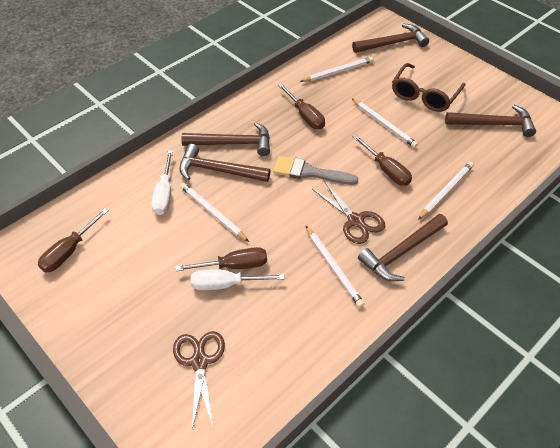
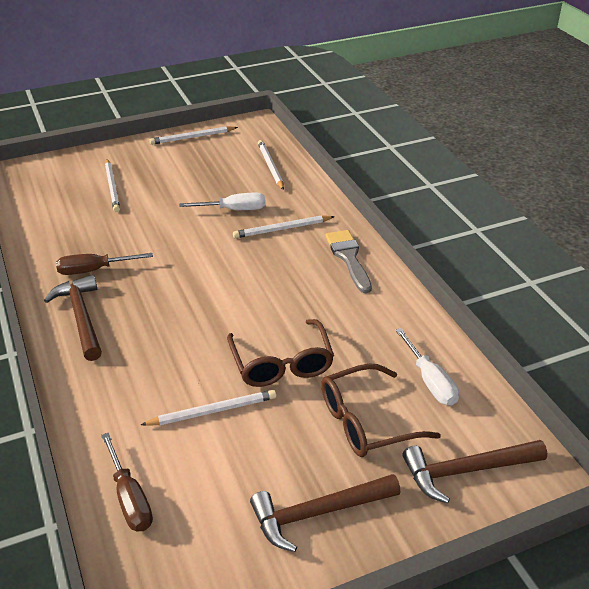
brown glasses: [392,63,466,112] = 1 -> [227,319,334,387] [321,363,441,457] = 2
brown hammer: [179,144,271,182] [181,122,270,156] [352,24,429,53] [358,214,448,281] [445,105,536,137] = 5 -> [44,275,102,361] [250,474,401,552] [402,440,547,503] = 3
brown scissors: [173,331,225,429] [312,181,385,244] = 2 -> none = 0
brown screwdriver: [38,208,109,273] [175,247,267,271] [278,84,325,129] [353,135,412,186] = 4 -> [56,253,153,275] [101,433,153,532] = 2

